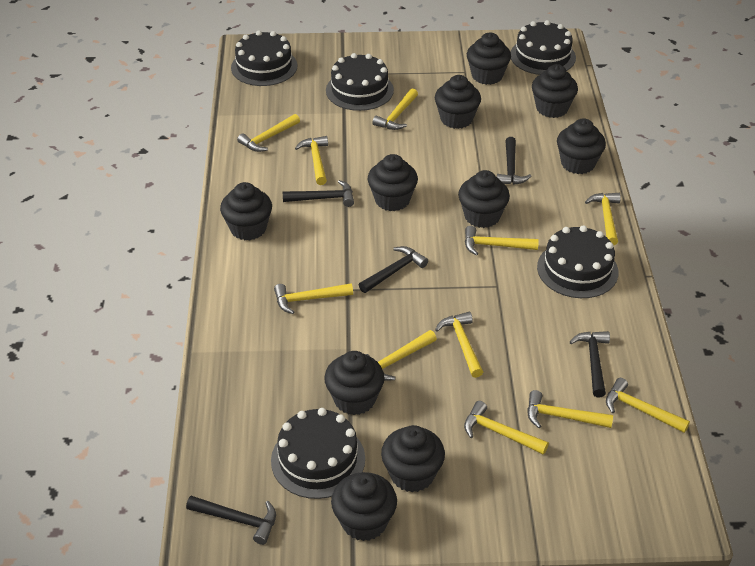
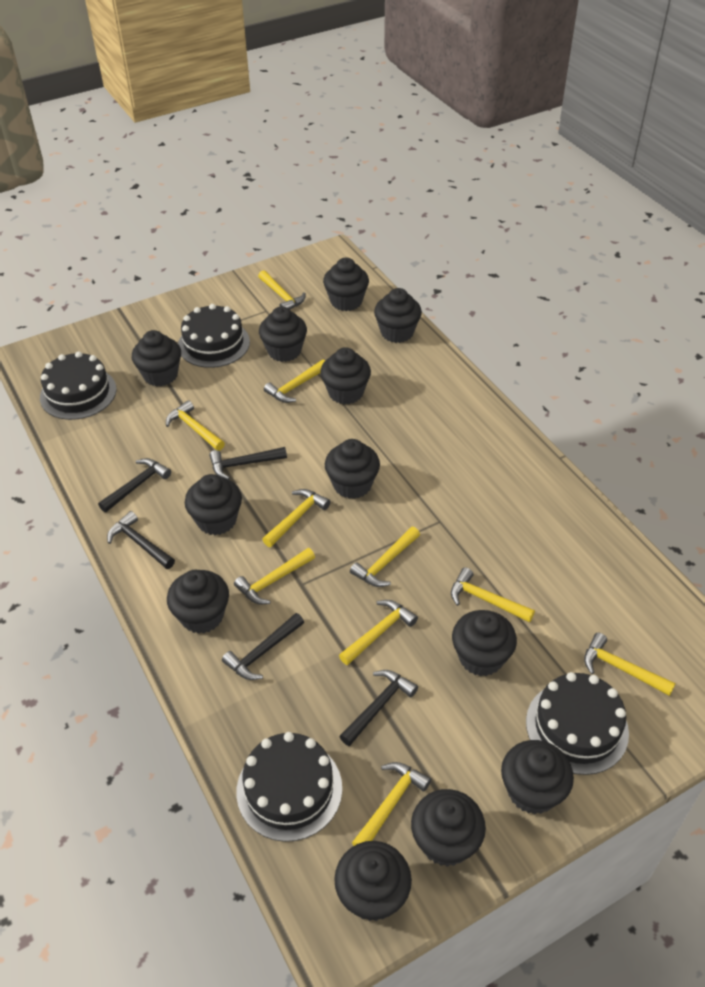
black cake: [231,30,297,86] [271,408,365,499] [326,53,394,111] [511,20,576,75] [537,225,618,298] = 5 -> [40,351,117,420] [178,304,250,368] [236,732,342,842] [526,672,629,775] = 4
black cupcake: [220,182,272,241] [324,351,385,415] [331,472,397,541] [368,154,418,211] [381,425,445,492] [435,75,481,129] [458,170,510,228] [467,33,511,85] [532,64,578,118] [557,118,606,174] = 10 -> [132,330,181,387] [167,570,229,634] [185,474,242,535] [259,306,307,362] [320,347,371,405] [323,258,369,311] [325,439,380,499] [334,841,412,921] [374,288,422,343] [411,789,486,867] [452,610,517,676] [501,740,574,815] = 12
yellow hammer: [237,114,300,152] [274,283,353,314] [295,136,328,185] [365,330,437,381] [373,88,418,130] [435,312,483,378] [464,401,549,455] [465,226,539,255] [527,390,613,428] [585,193,621,246] [606,378,690,433] = 11 -> [166,400,225,451] [234,548,315,604] [258,270,306,309] [262,489,331,547] [264,359,325,403] [339,600,418,665] [350,527,420,587] [352,762,431,846] [451,567,535,623] [584,633,676,696] = 10

